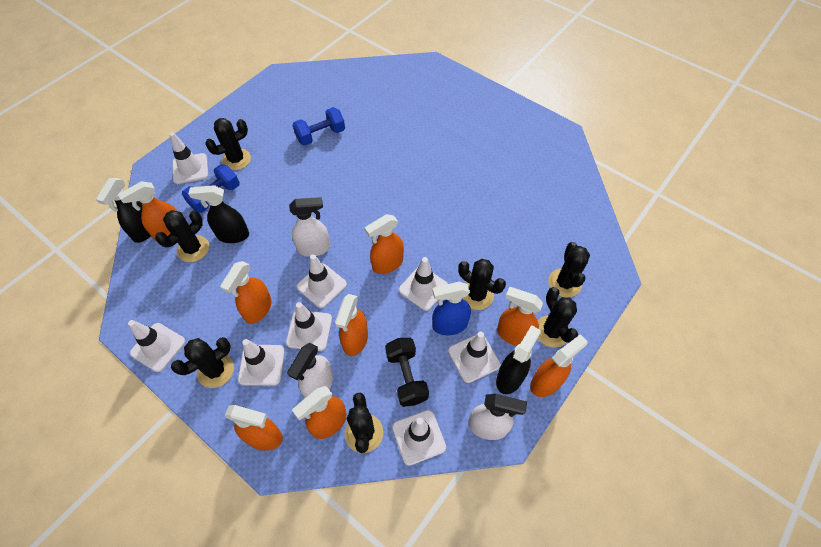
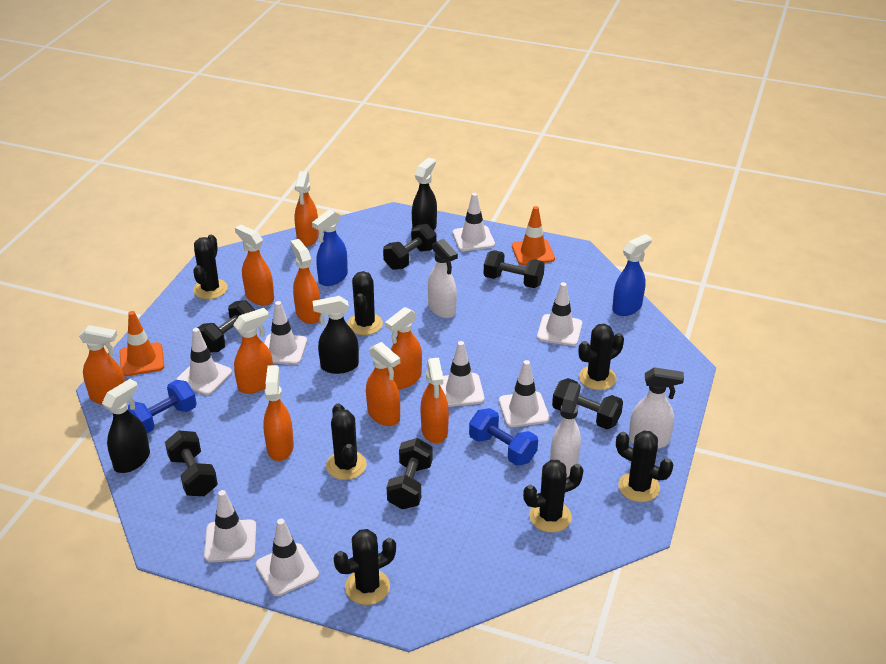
black dumbbell: [385,338,429,407] = 1 -> [165,430,218,496] [197,300,255,353] [383,224,437,270] [387,438,433,509] [484,250,545,288] [552,378,623,429] = 6
blue spray bottle: [432,281,471,335] = 1 -> [312,209,348,286] [612,234,652,316] = 2
orange spray bottle: [118,181,177,241] [220,261,272,324] [225,405,283,451] [292,386,347,439] [335,294,368,356] [365,214,404,274] [497,287,543,346] [530,334,588,397] = 8 -> [79,325,125,405] [233,308,273,394] [235,225,274,305] [263,365,294,461] [291,239,321,324] [295,171,319,247] [366,342,400,426] [385,307,422,389] [420,358,449,443] = 9
orange traffic cone: none = 0 -> [120,311,164,376] [512,206,555,265] = 2

